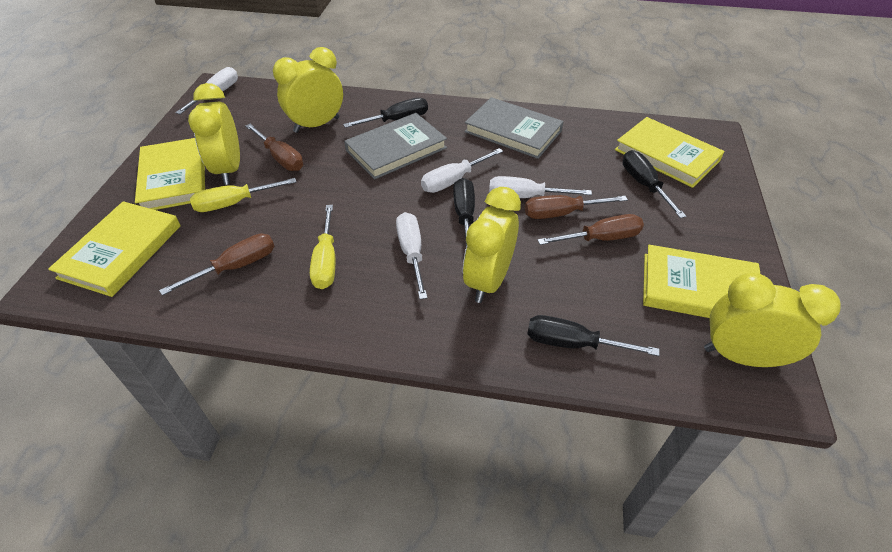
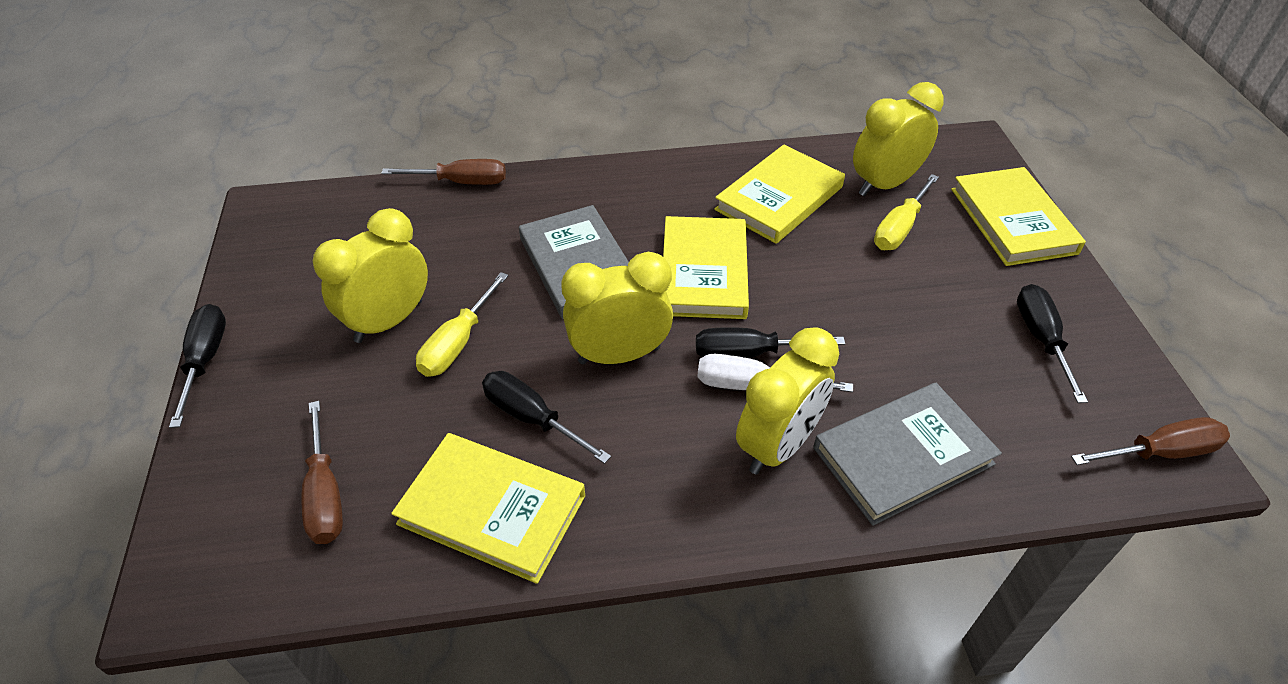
brown screwdriver: [159,234,274,296] [246,124,303,171] [525,195,628,219] [538,214,644,245] = 4 -> [302,401,343,544] [381,159,506,185] [1071,417,1230,465] = 3
white screwdriver: [175,67,238,114] [396,212,427,299] [421,148,503,193] [489,176,592,198] = 4 -> [697,354,853,392] = 1

